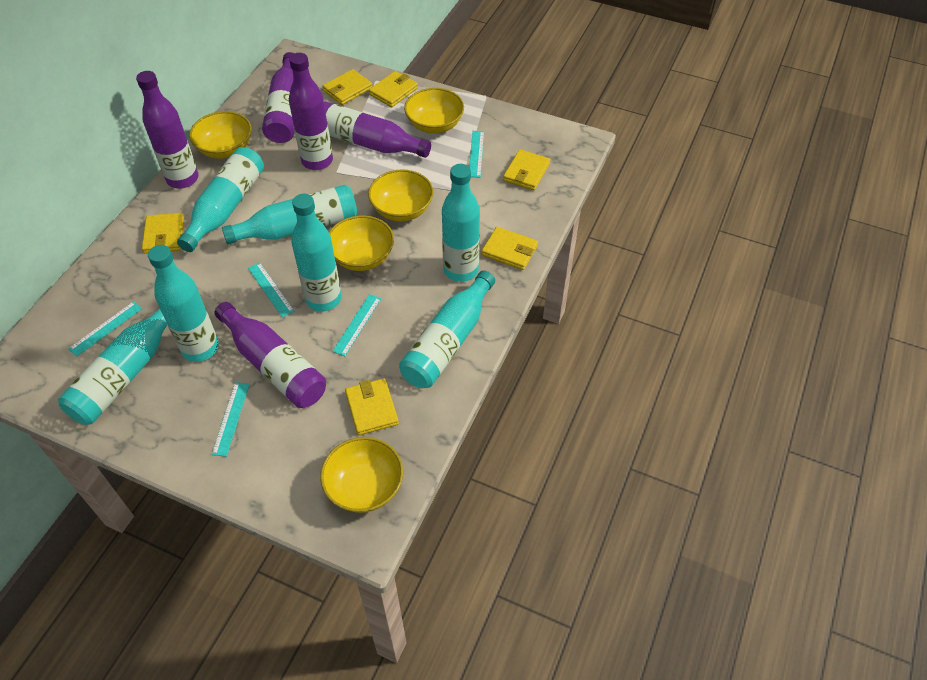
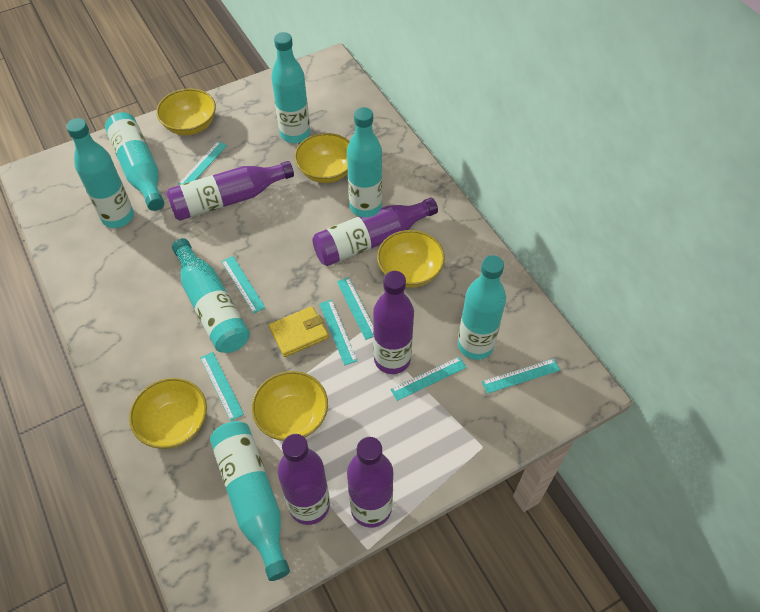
turquoise ruler: [68,301,142,357] [212,382,249,457] [248,262,294,317] [332,294,381,356] [469,131,484,178] = 5 -> [178,141,227,185] [200,352,244,421] [221,256,266,314] [319,300,358,365] [337,277,373,340] [390,357,466,401] [482,359,560,394] = 7
yellow wallet: [142,213,184,254] [322,69,372,105] [345,378,399,435] [369,71,418,107] [482,227,538,270] [503,149,550,190] = 6 -> [269,306,328,357] = 1

